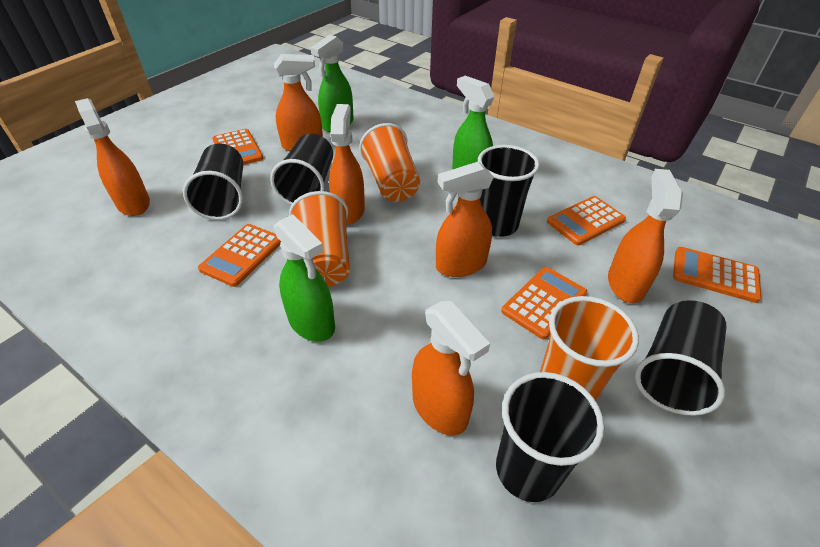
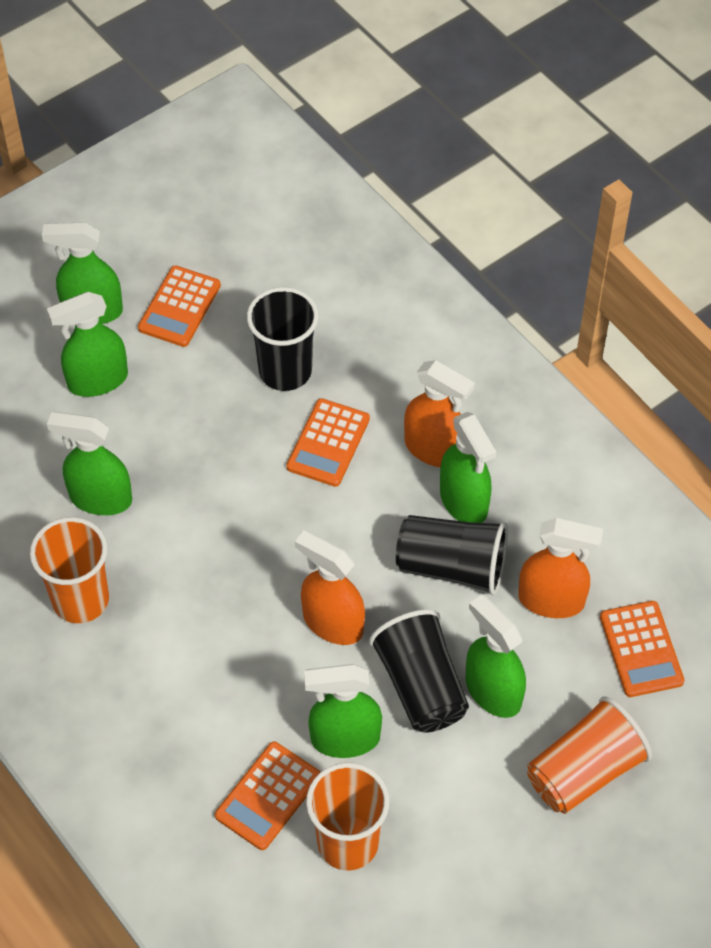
black cup: [183,143,243,220] [270,133,333,205] [478,145,539,237] [496,372,604,502] [635,300,726,416] = 5 -> [247,287,318,391] [369,609,469,733] [396,515,508,595] = 3
green spray bottle: [274,214,335,342] [311,34,354,132] [452,76,494,169] = 3 -> [42,222,123,324] [47,292,128,397] [47,412,132,515] [304,664,382,758] [440,412,496,523] [466,594,526,718] = 6
orange calculator: [198,224,281,287] [212,129,263,165] [501,267,587,339] [547,196,626,245] [673,247,761,303] = 5 -> [138,265,221,347] [215,742,320,850] [286,398,370,487] [600,601,685,697] = 4
orange spray bottle: [75,98,150,216] [274,54,323,151] [329,104,365,225] [412,301,490,436] [436,162,494,277] [608,169,683,303] = 6 -> [295,530,365,645] [404,360,475,467] [518,518,603,618] = 3

